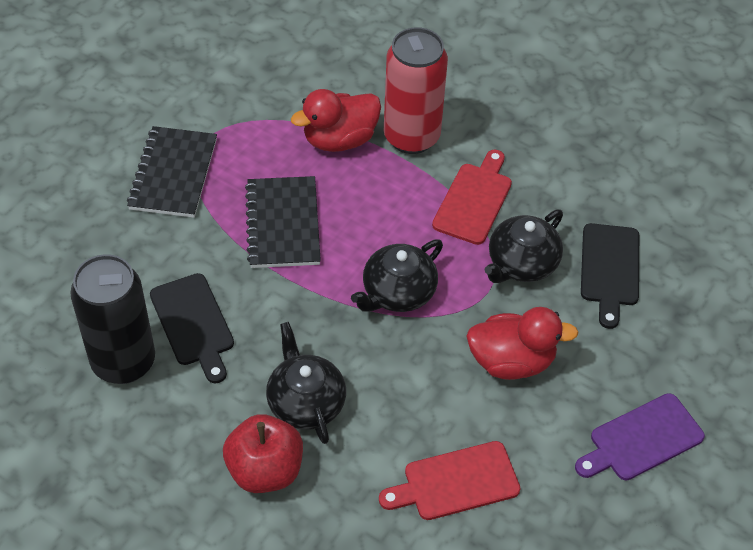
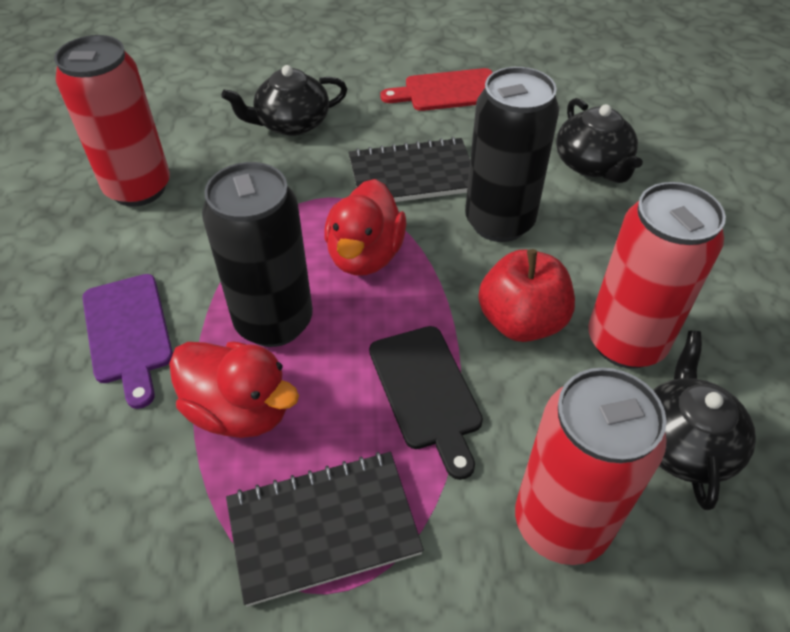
black can: [70,254,155,384] = 1 -> [202,162,313,347] [465,67,559,242] = 2
black cutting board: [150,273,234,384] [581,223,639,329] = 2 -> [369,326,483,480] = 1
red can: [384,27,448,154] = 1 -> [54,35,170,207] [515,367,667,565] [588,182,726,369] = 3
red cutting board: [379,441,521,520] [432,150,512,245] = 2 -> [380,68,493,111] = 1

